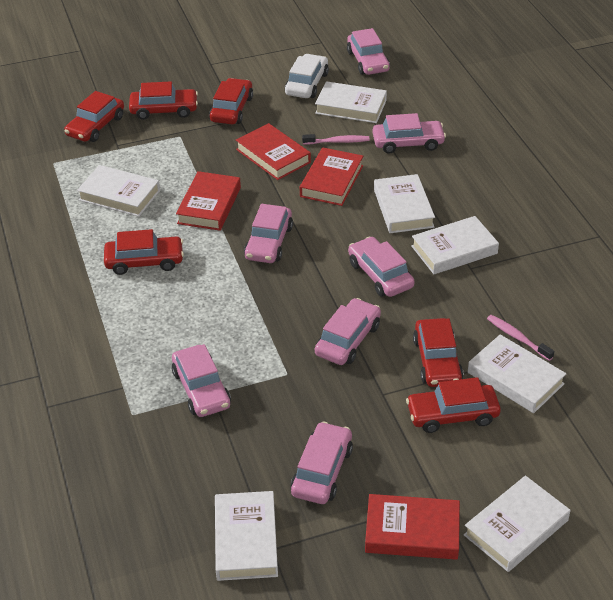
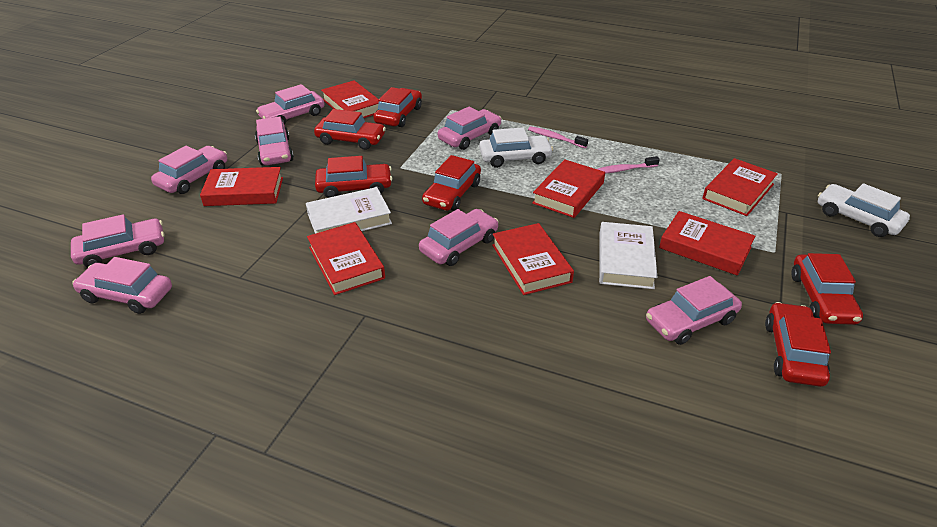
pink car: [172,344,231,417] [244,204,293,263] [291,422,353,504] [315,298,381,365] [347,28,390,75] [348,237,415,297] [373,113,446,154] = 7 -> [71,214,164,268] [72,257,172,314] [151,146,227,194] [255,116,294,165] [256,84,325,125] [419,209,498,266] [438,107,501,150] [646,276,742,345] = 8
red book: [176,171,241,231] [236,123,311,180] [300,147,363,206] [365,494,460,560] = 4 -> [200,167,283,206] [307,222,385,295] [321,80,379,118] [492,223,574,295] [532,159,605,218] [659,211,755,276] [703,158,778,216] = 7
white book: [77,165,160,217] [215,491,278,581] [315,81,387,123] [374,174,435,233] [411,216,499,274] [464,476,570,572] [468,334,566,413] = 7 -> [306,187,392,234] [599,222,658,289] = 2
white car: [285,54,329,98] = 1 -> [479,127,553,168] [818,183,910,237] = 2

